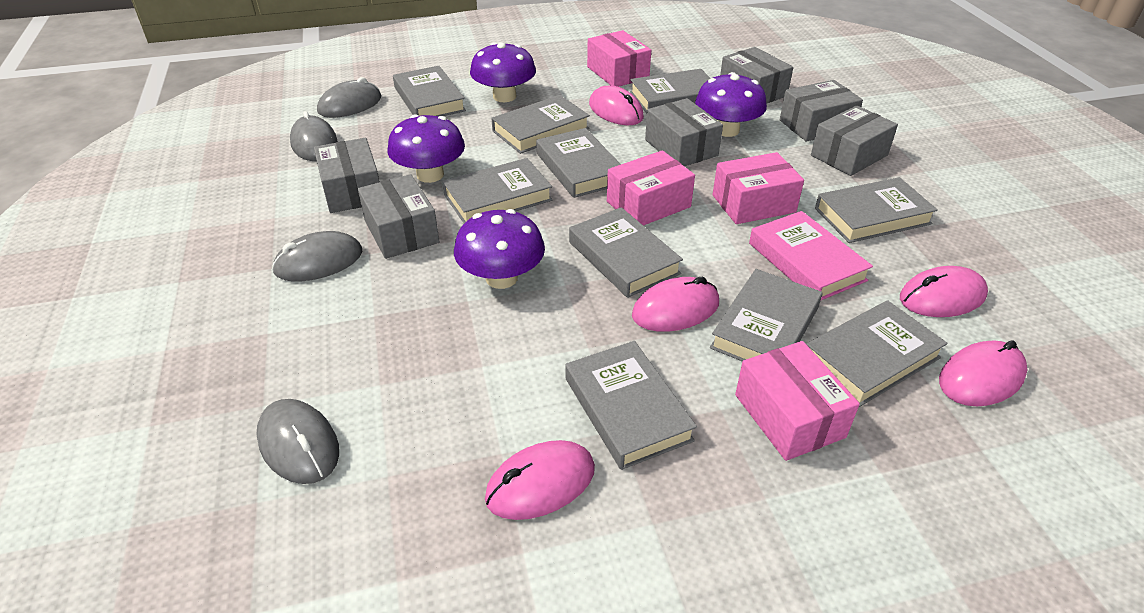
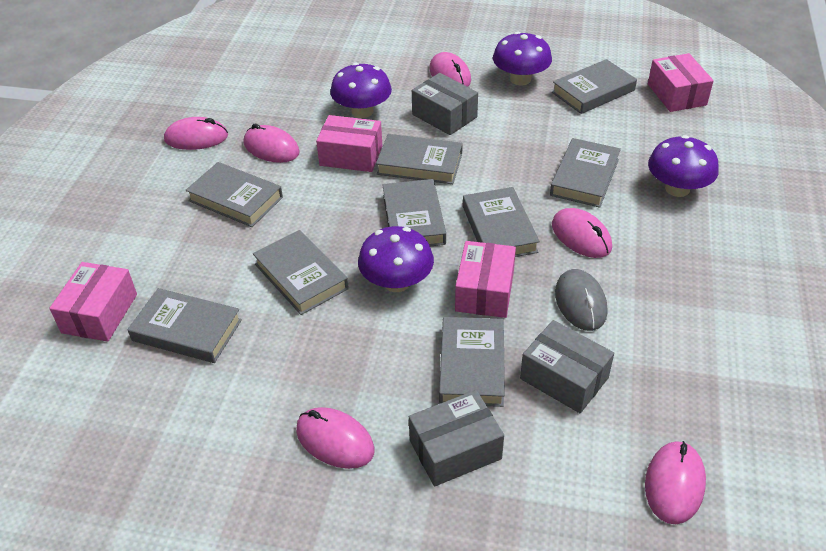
grey book: [393,66,466,116] [442,158,552,223] [491,95,590,154] [536,128,621,198] [565,341,697,470] [569,207,683,298] [630,69,711,113] [710,269,822,361] [806,300,948,407] [815,177,938,243] = 10 -> [127,288,242,363] [186,162,283,227] [253,230,349,315] [376,134,463,184] [383,179,446,246] [439,317,505,407] [463,187,540,257] [550,138,621,208] [552,59,637,114] = 9
grey box: [314,138,380,213] [358,174,439,259] [645,98,723,166] [720,47,793,104] [780,80,863,142] [811,105,898,176] = 6 -> [409,390,504,486] [412,73,478,135] [520,320,614,413] = 3
grey mouse: [256,399,339,484] [272,231,363,282] [290,111,338,161] [317,77,381,118] = 4 -> [555,269,607,331] = 1
pink book: [749,211,873,300] = 1 -> none = 0
pink mouse: [485,440,595,520] [589,85,644,125] [632,277,719,332] [900,266,988,317] [939,340,1027,406] = 5 -> [164,117,228,150] [244,124,300,163] [296,407,375,469] [429,52,471,87] [552,208,612,258] [645,441,706,524] = 6

